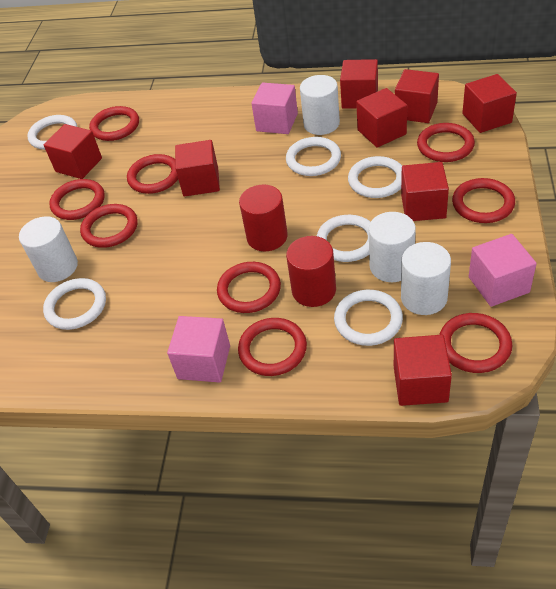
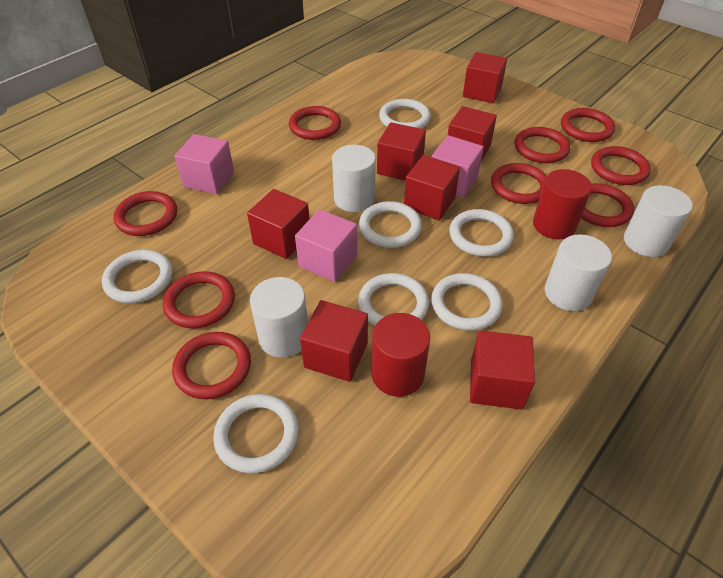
red cube: [44,124,102,179] [175,140,220,197] [340,59,378,109] [356,88,407,148] [394,335,452,406] [395,69,439,123] [401,162,449,221] [462,74,517,133] = 8 -> [247,189,309,259] [300,300,368,382] [377,122,426,181] [404,155,460,220] [448,106,497,161] [463,52,507,103] [470,331,535,410] = 7
white ring: [27,115,77,150] [43,278,106,330] [286,137,341,176] [317,215,371,262] [334,290,403,346] [348,156,402,198] = 6 -> [102,250,173,303] [213,394,299,473] [358,273,429,326] [359,201,422,248] [379,99,431,129] [431,273,503,331] [449,209,514,257] = 7

